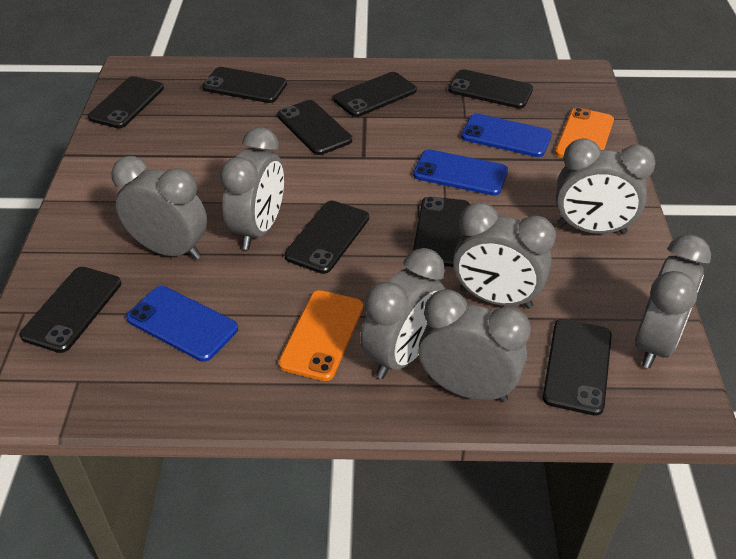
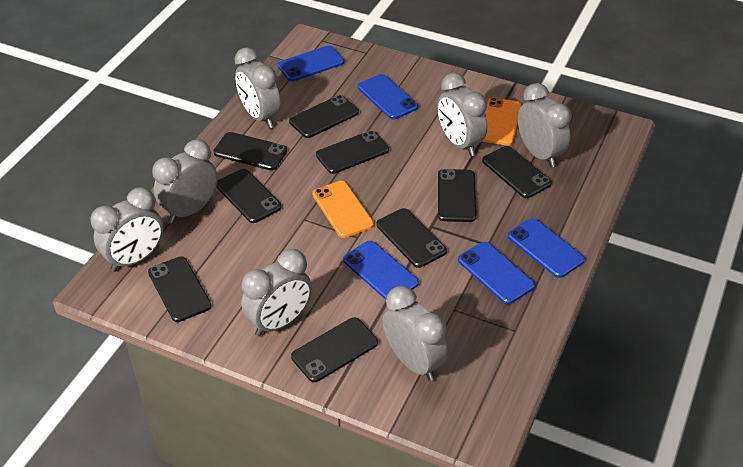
blue phone: [126,286,238,362] [413,149,508,196] [461,114,552,157] = 3 -> [277,45,344,81] [343,241,419,300] [358,74,418,119] [458,242,535,304] [508,218,585,278] = 5

